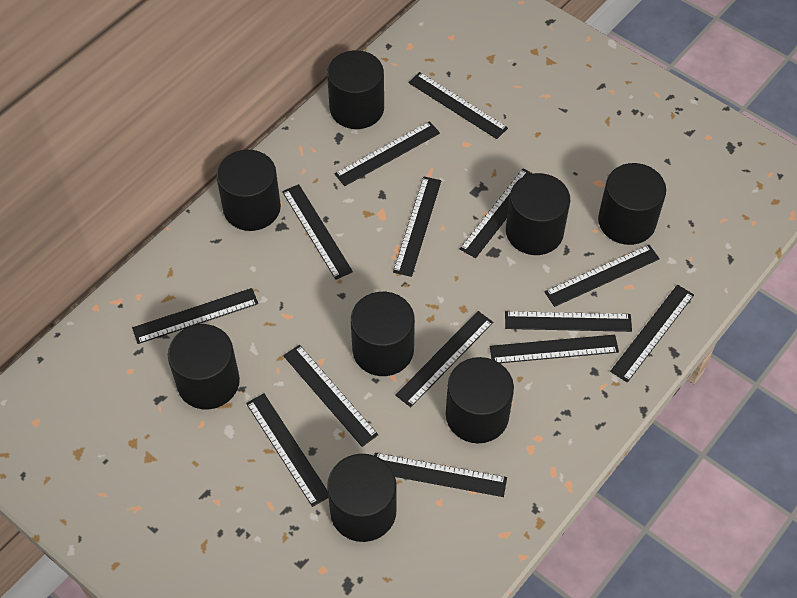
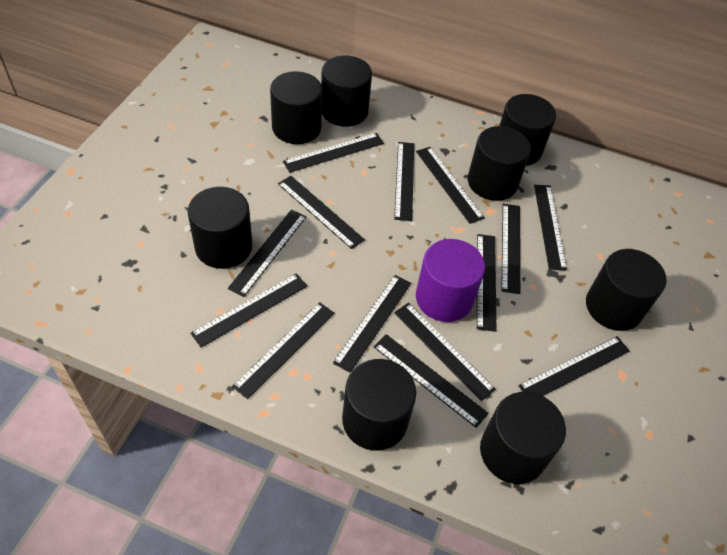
purple cylinder: none = 0 -> [416,239,485,322] = 1

